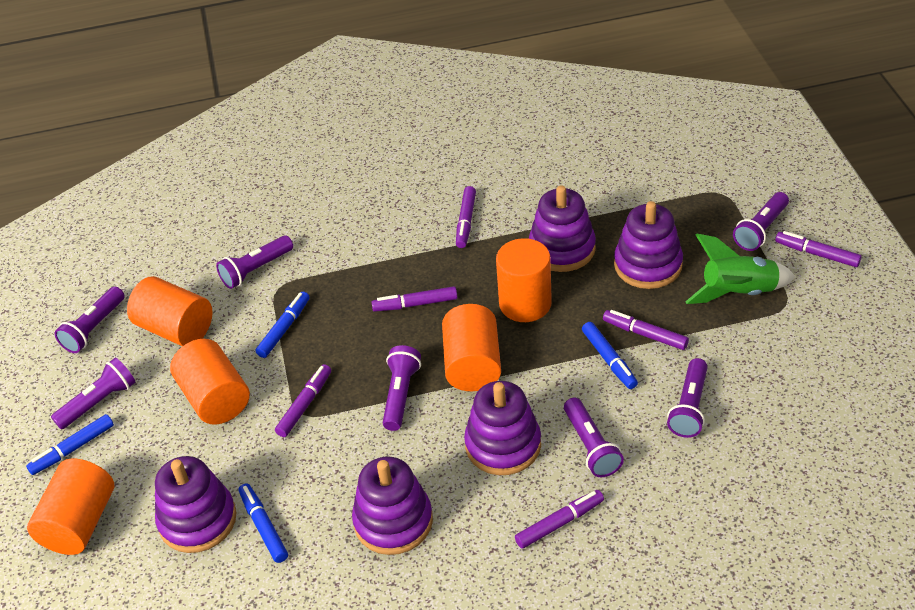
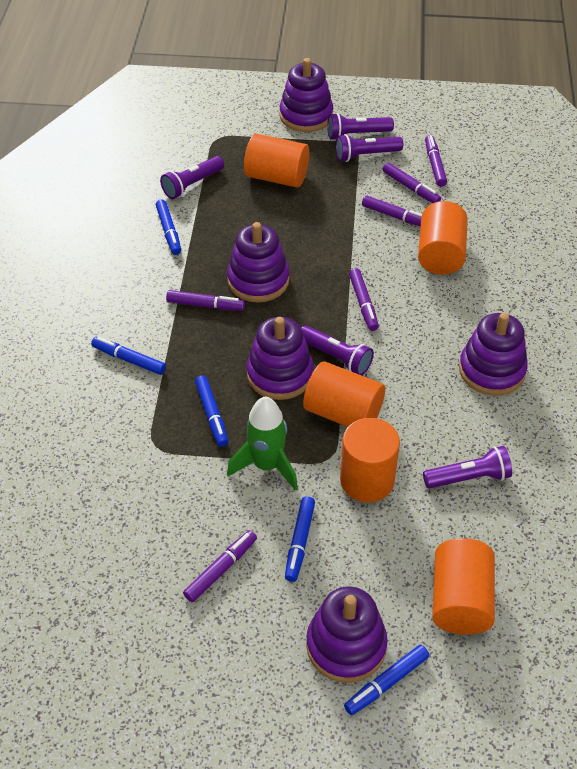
blue marker: [26,414,114,475] [239,483,288,563] [255,292,310,358] [582,322,638,389] = 4 -> [91,337,166,375] [156,199,181,255] [195,376,228,447] [285,496,315,582] [344,645,429,715] = 5
purple flashlight: [51,357,135,429] [55,287,125,353] [216,235,293,289] [383,345,421,431] [564,398,624,477] [667,358,708,438] [733,192,789,251] = 7 -> [160,156,224,199] [301,326,374,375] [327,113,394,139] [336,134,403,162] [423,446,512,489] = 5

